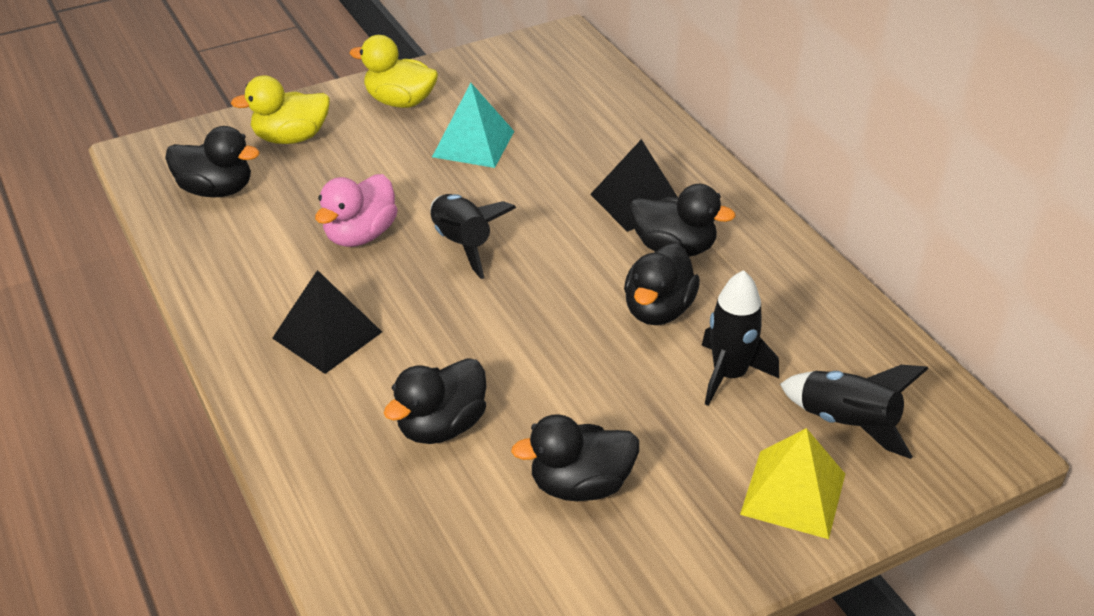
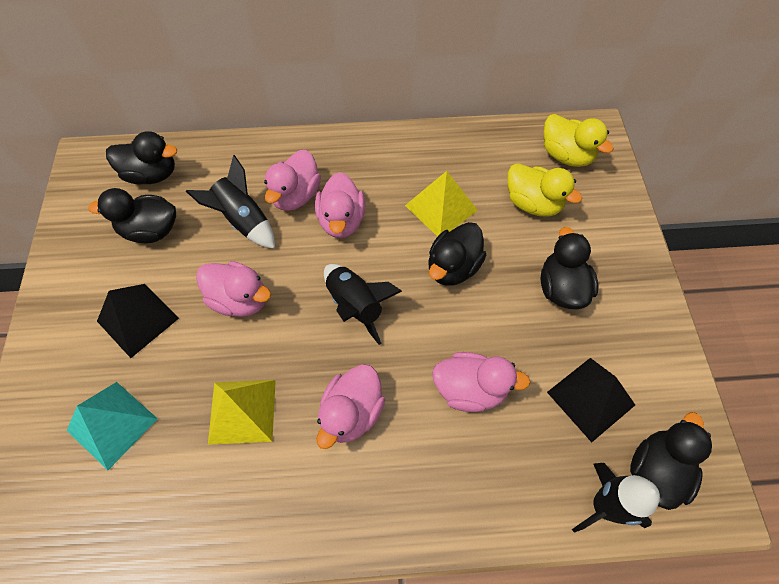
pink duck: [315,174,398,247] = 1 -> [196,261,271,317] [264,150,321,211] [315,172,365,238] [316,364,385,449] [432,352,530,412] = 5
yellow pyramid: [740,428,845,539] = 1 -> [208,380,276,445] [405,171,478,237] = 2

